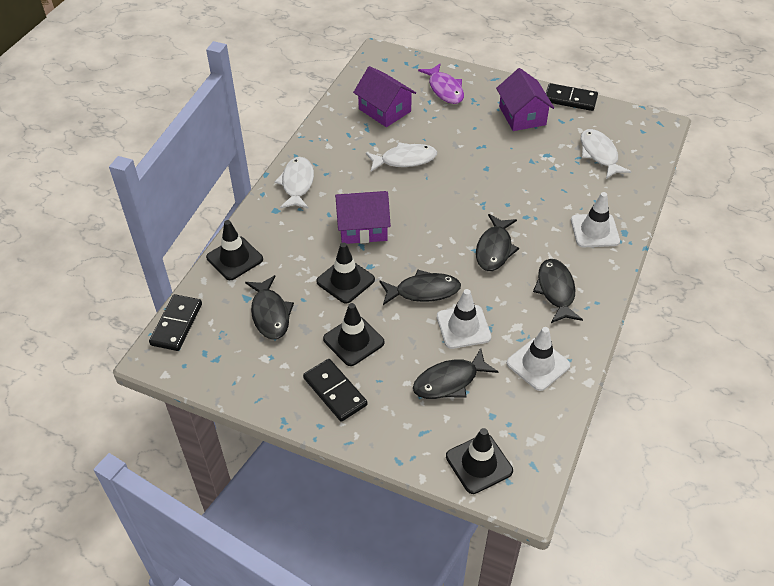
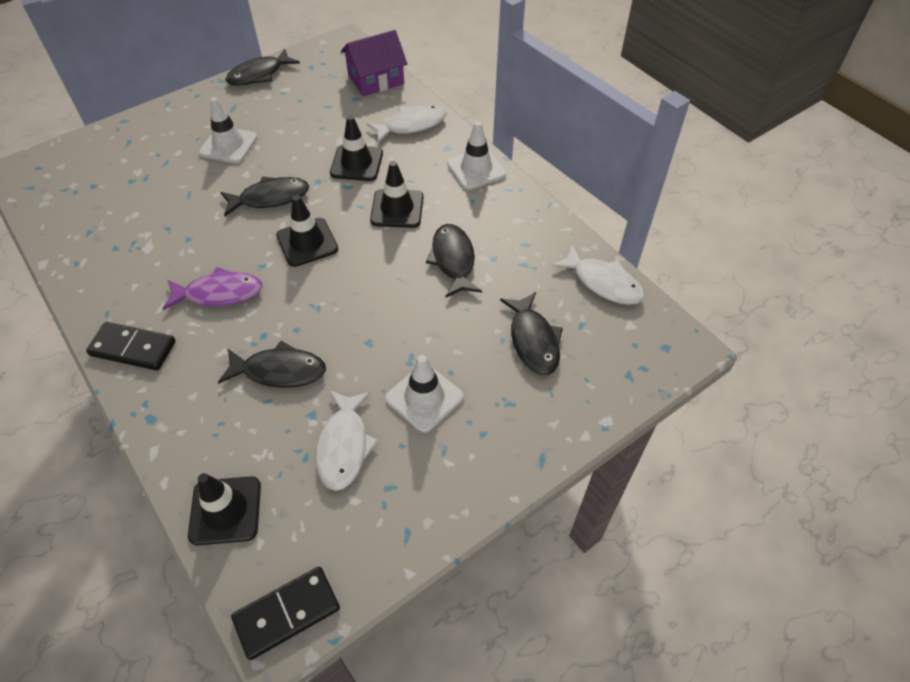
black domino: [149,294,202,351] [303,359,367,422] [546,83,598,111] = 3 -> [86,322,176,371] [231,566,340,660] = 2
purple house: [335,191,391,244] [353,66,416,127] [496,68,554,131] = 3 -> [341,30,407,96] = 1

